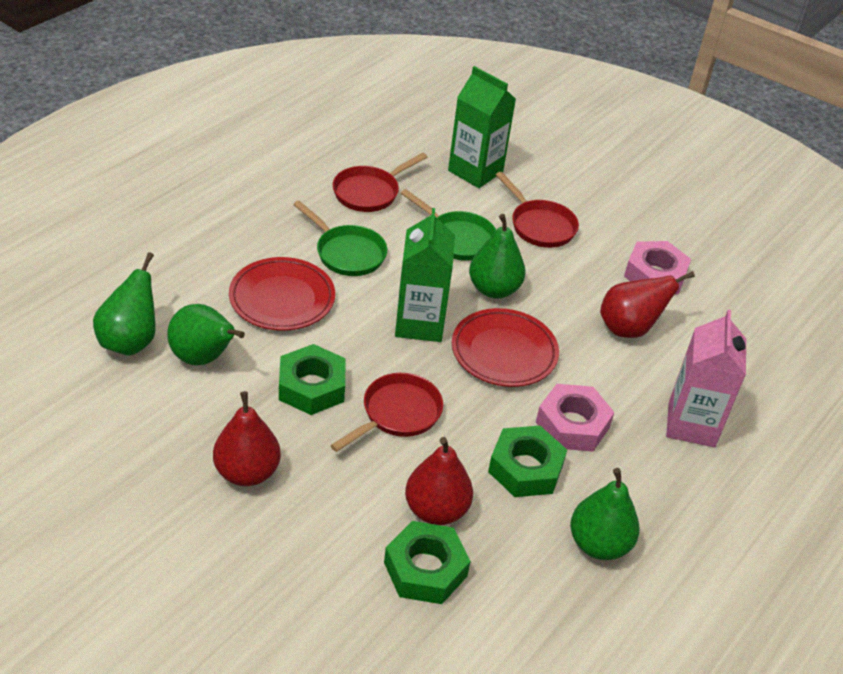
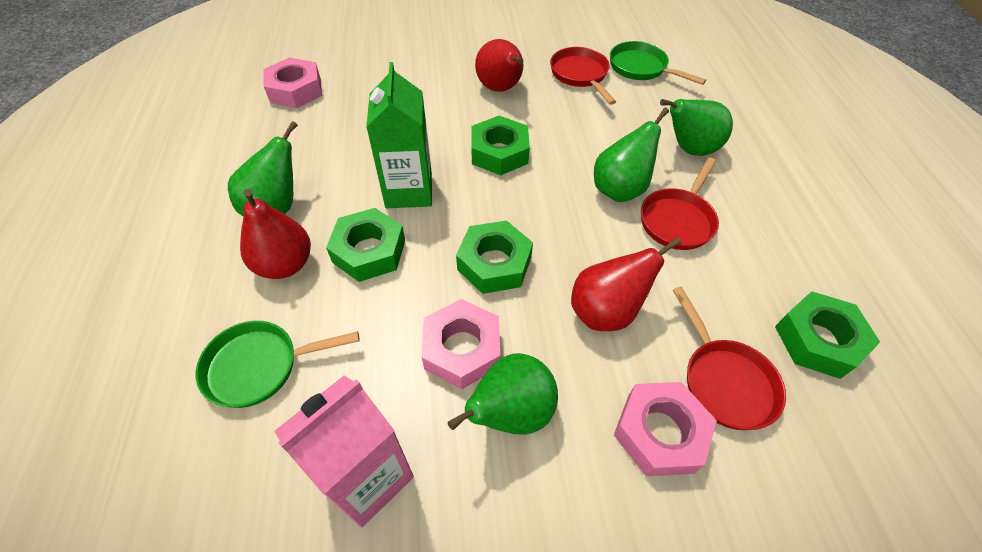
green carton: [395,208,455,342] [448,66,516,188] = 2 -> [366,62,432,208] = 1
green nut: [279,344,345,415] [384,521,471,604] [488,426,567,497] = 3 -> [326,208,405,282] [456,220,533,294] [471,116,530,175] [775,291,880,379] = 4
pink nut: [536,384,614,452] [624,241,691,295] = 2 -> [263,57,322,108] [422,299,500,389] [614,382,717,476] = 3
red plate: [229,257,335,331] [452,308,559,387] = 2 -> none = 0

